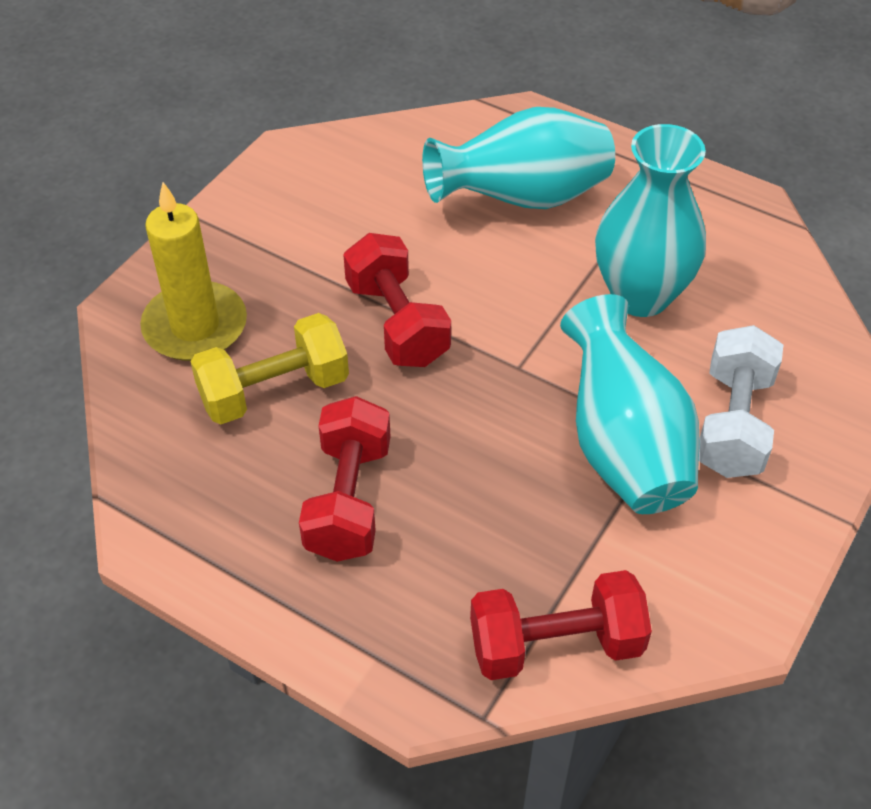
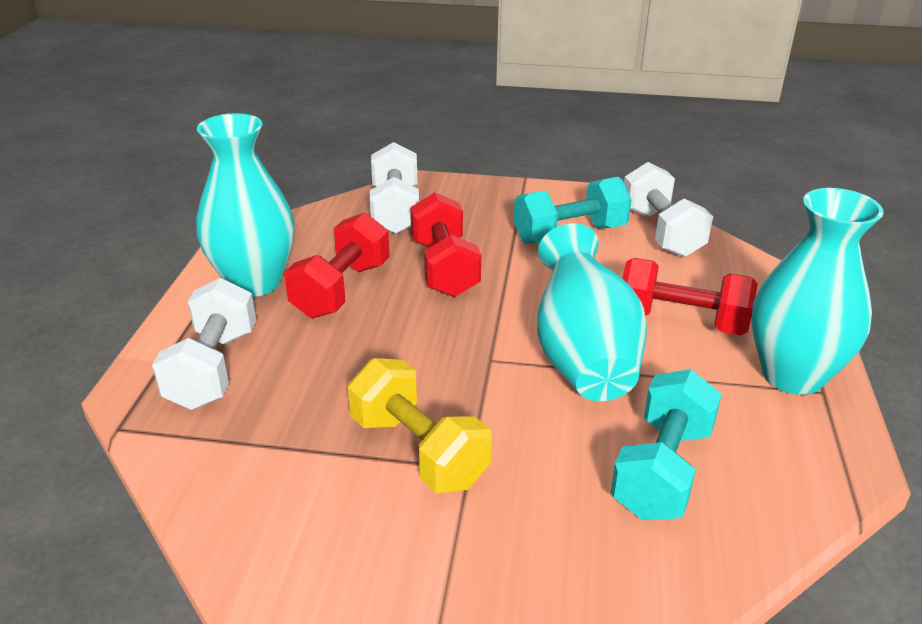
turquoise dumbbell: none = 0 -> [514,177,632,244] [610,369,722,520] = 2
white dumbbell: [699,325,783,478] = 1 -> [152,278,256,410] [370,142,419,234] [624,162,713,257] = 3
yellow candle: [140,182,247,361] = 1 -> none = 0

